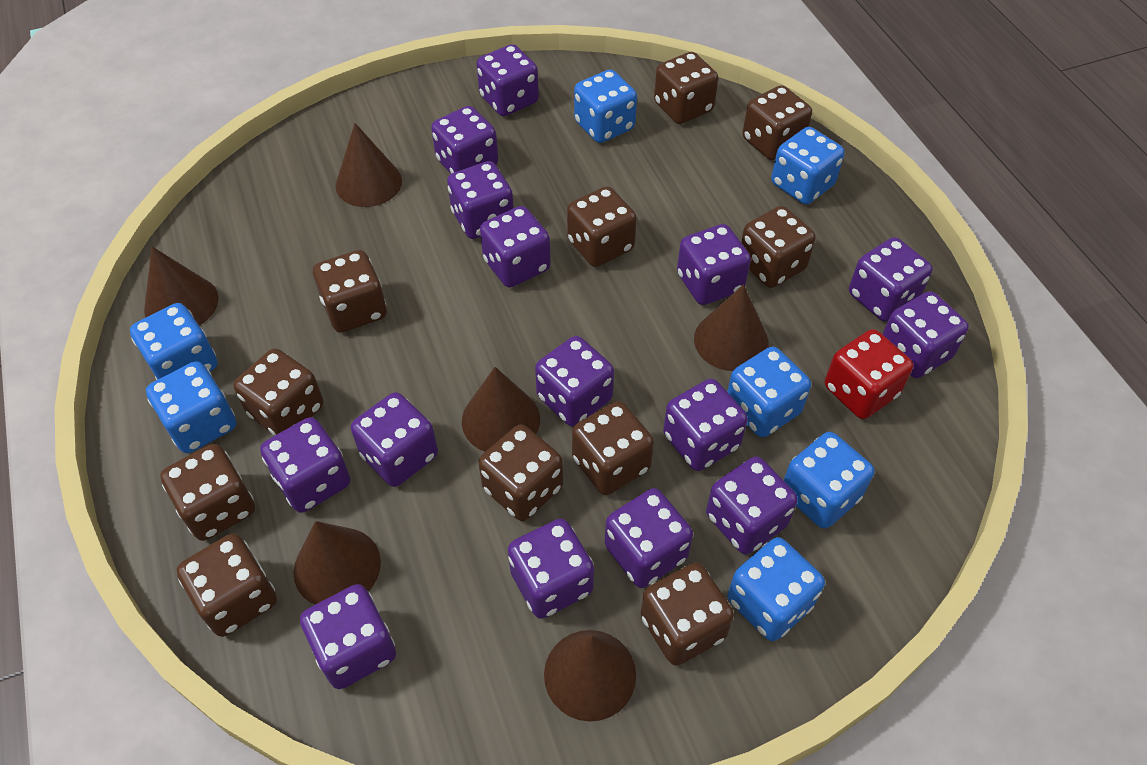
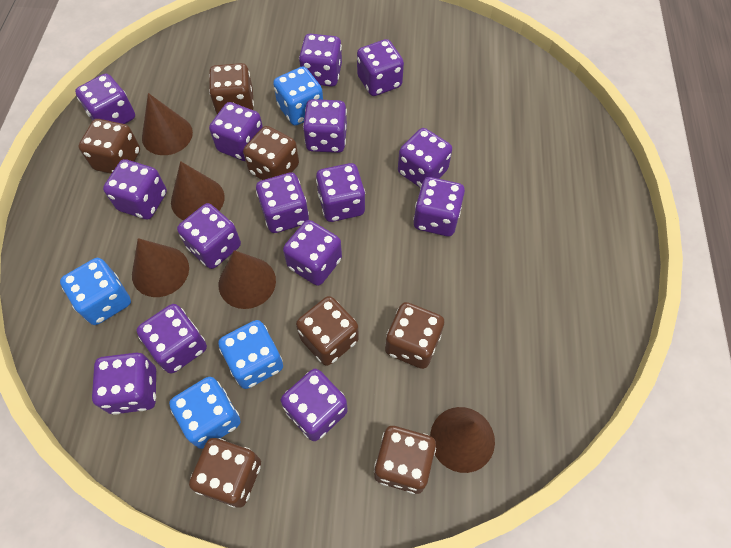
blue dice: [130,303,217,380] [146,361,236,453] [574,69,637,143] [727,347,811,437] [728,537,825,641] [771,127,845,204] [784,432,874,529] = 7 -> [60,258,131,325] [169,377,241,449] [218,320,283,389] [273,66,323,126] = 4
brown cone: [144,247,219,326] [293,521,381,605] [336,123,402,207] [462,367,540,452] [544,630,636,722] [694,284,769,371] = 6 -> [132,238,189,297] [142,93,193,155] [171,161,225,220] [219,250,276,309] [430,407,495,473] = 5
brown dice: [160,444,255,541] [177,534,277,637] [233,348,323,435] [313,250,387,333] [478,425,563,521] [567,186,637,267] [572,401,654,495] [641,562,734,665] [654,52,718,124] [741,206,816,288] [742,85,812,160] = 11 -> [78,119,140,174] [189,438,261,508] [209,63,254,114] [243,126,299,180] [296,296,359,366] [374,426,436,494] [385,302,444,369] = 7
red dice: [825,329,913,419] = 1 -> none = 0

